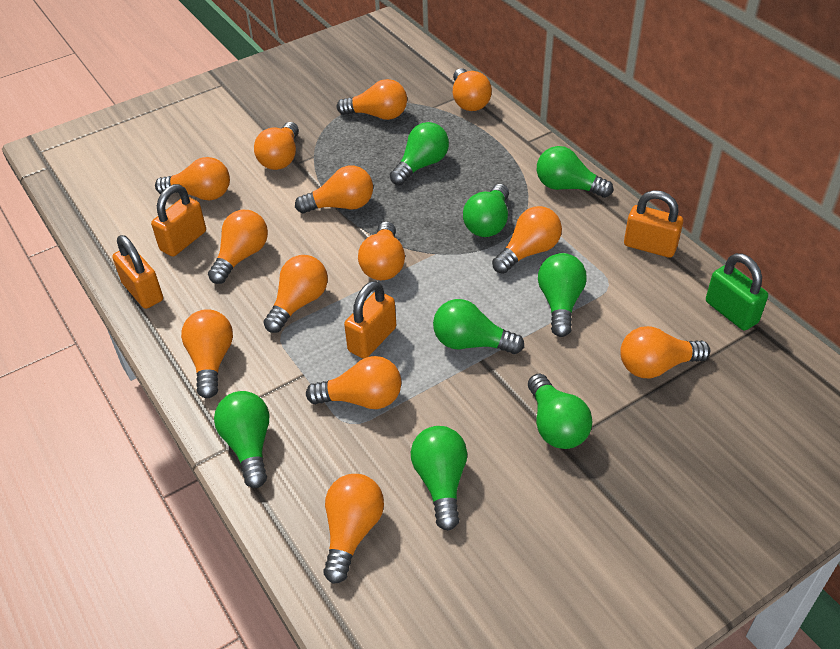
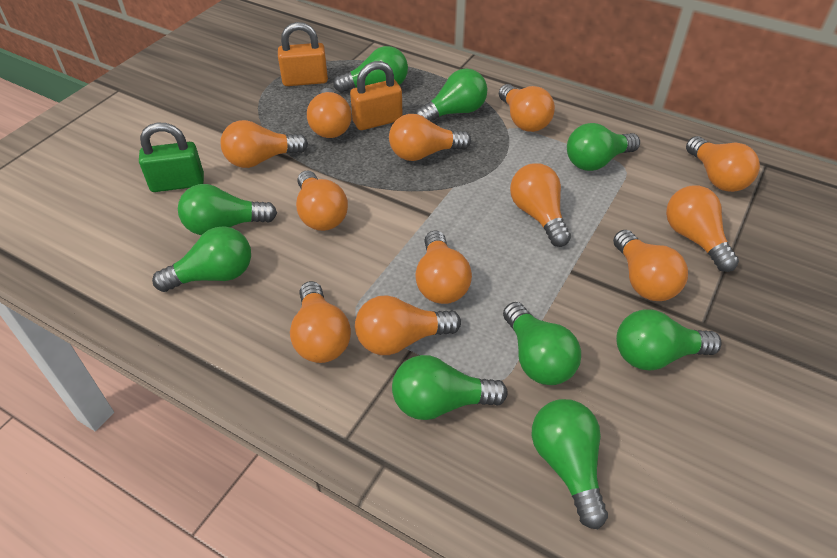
green light bulb: [214,391,269,488] [390,122,449,185] [411,426,467,531] [433,299,524,354] [463,184,509,237] [528,374,592,449] [537,146,613,198] [538,253,587,337] = 8 -> [152,226,251,292] [178,184,277,235] [333,46,408,93] [392,355,508,420] [415,68,488,121] [503,302,581,385] [532,399,608,529] [567,123,640,171] [616,309,721,370] = 9
orange light bulb: [155,157,230,200] [181,309,233,398] [208,210,268,284] [254,122,299,170] [263,255,328,333] [295,166,373,213] [306,356,401,409] [323,474,384,584] [337,79,407,120] [358,221,405,280] [453,68,492,111] [492,206,562,274] [620,326,710,378] = 13 -> [221,120,308,168] [290,281,351,363] [296,171,348,231] [307,88,352,138] [355,295,461,355] [389,114,471,161] [415,230,472,304] [499,84,555,132] [510,163,571,247] [613,230,688,301] [666,186,739,272] [686,136,760,192] = 12
orange padlock: [112,235,163,309] [151,184,206,257] [344,281,396,359] [624,190,683,258] = 4 -> [278,22,328,86] [350,61,403,130] = 2

